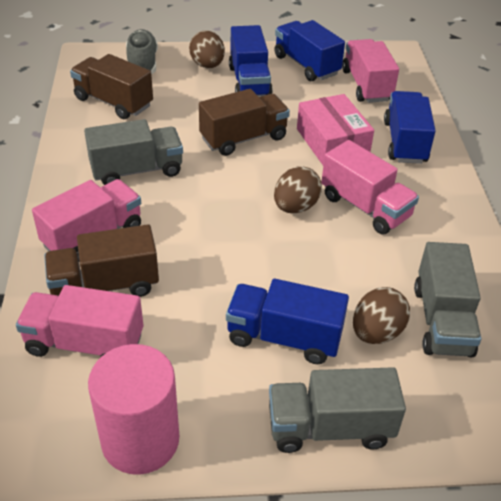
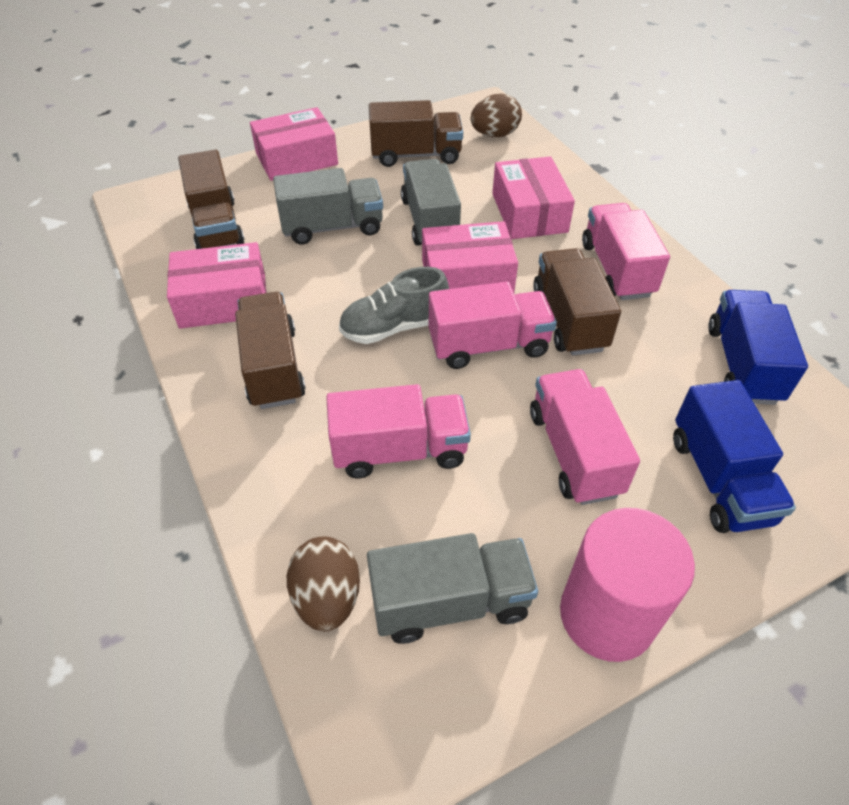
blue truck: [226,279,349,364] [229,25,273,96] [274,20,345,81] [384,91,436,164] = 4 -> [673,380,796,533] [708,290,808,405] = 2
brown egg: [189,30,225,68] [274,166,322,213] [353,287,410,344] = 3 -> [287,536,360,631] [471,94,522,137] = 2
brown truck: [44,224,159,297] [70,54,153,119] [199,89,290,156] = 3 -> [178,149,245,249] [235,292,306,409] [369,100,463,167] [533,248,621,356] = 4
pink box: [297,94,374,165] = 1 -> [167,242,267,329] [250,107,338,181] [422,221,518,293] [492,156,575,239] = 4

